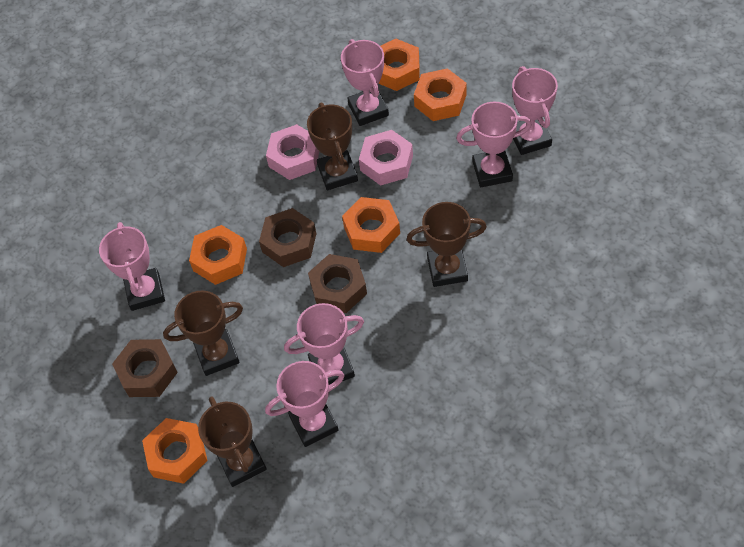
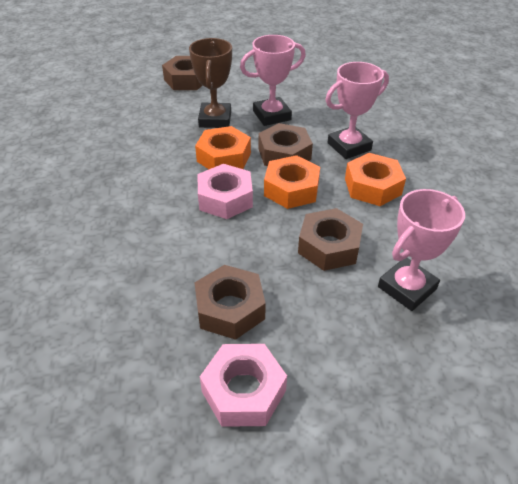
brown nut: [112,339,178,397] [259,208,317,267] [308,254,367,313] = 3 -> [162,56,203,90] [195,265,266,340] [259,123,313,166] [298,208,363,271] = 4
brown trophy: [163,290,243,376] [198,396,267,487] [307,103,358,190] [407,202,487,287] = 4 -> [189,38,232,128] = 1
orange nut: [142,418,208,484] [189,225,247,285] [342,197,400,253] [378,39,420,91] [414,68,467,121] = 5 -> [195,126,251,169] [264,155,320,209] [345,153,406,206] = 3
pink trophy: [99,222,165,311] [265,361,345,447] [284,303,364,385] [341,39,389,126] [456,102,532,187] [512,66,558,155] = 6 -> [240,35,306,126] [325,62,389,159] [378,189,465,311] = 3

